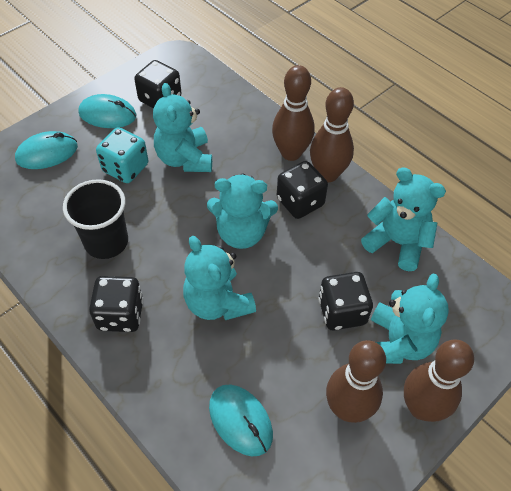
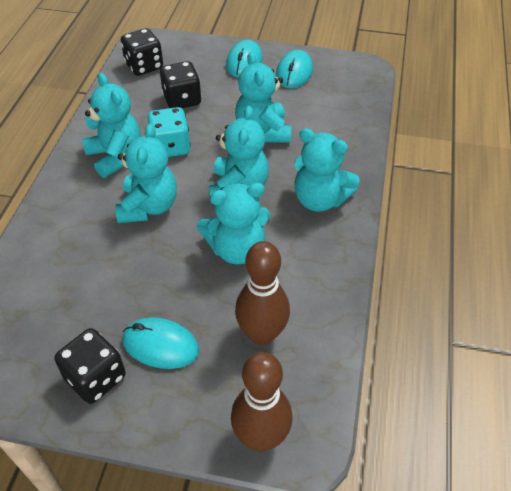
black cup: [63,179,128,259] = 1 -> none = 0
black dice: [89,276,143,332] [134,60,181,108] [277,161,328,219] [318,272,373,330] = 4 -> [54,328,126,404] [121,28,163,76] [160,61,201,108] = 3
brown bowling pin: [272,65,315,161] [310,87,354,182] [326,340,386,423] [404,339,474,422] = 4 -> [231,352,293,451] [235,241,290,345] = 2
turquoise teddy bear: [153,83,212,172] [183,236,256,320] [207,174,278,249] [361,167,446,271] [371,274,449,364] = 5 -> [82,73,140,178] [115,124,177,223] [197,183,270,264] [209,106,269,202] [235,52,291,142] [294,128,360,212] = 6

